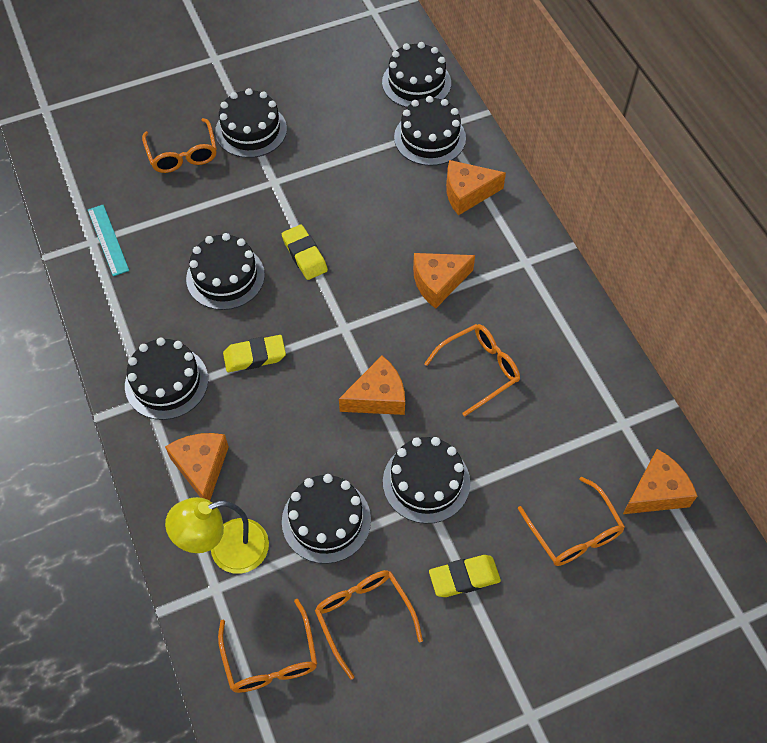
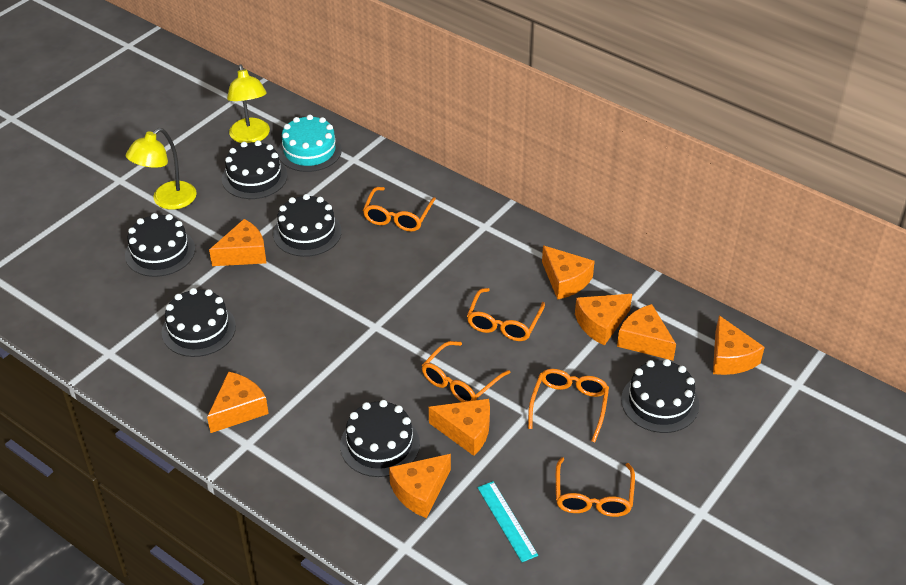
black cake: [125,337,208,420] [186,233,265,310] [215,88,287,158] [282,474,371,564] [382,42,451,108] [383,437,470,524] [394,96,466,166] = 7 -> [125,213,195,277] [162,288,236,357] [222,140,287,199] [273,194,342,257] [340,400,420,477] [621,359,699,433] = 6
orange cheese: [165,433,229,501] [339,356,405,415] [413,253,475,309] [446,160,506,215] [623,449,697,514] = 5 -> [207,371,269,433] [209,219,266,266] [389,454,451,518] [429,399,490,456] [542,245,595,300] [575,294,632,345] [617,304,676,361] [713,315,765,375] = 8
turquoise cake: none = 0 -> [278,115,342,172] = 1
yellow eraser: [223,335,286,372] [282,225,328,280] [429,555,501,597] = 3 -> none = 0
yellow lamp: [165,497,269,574] = 1 -> [126,128,197,210] [227,65,270,143] = 2

